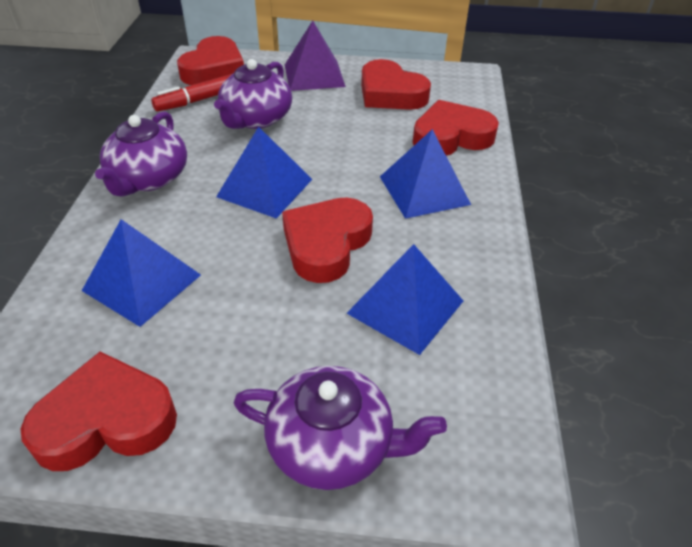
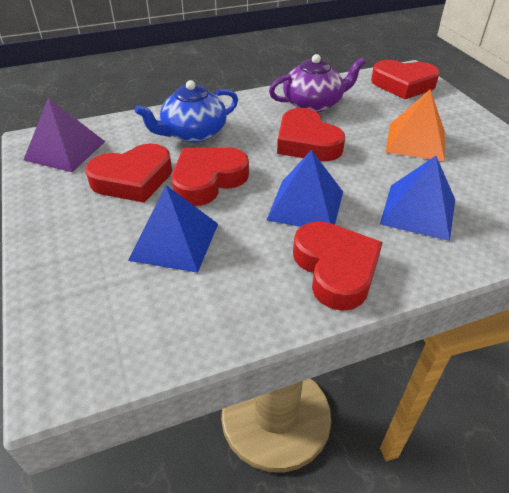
blue pyramid: [82,219,201,327] [216,127,312,219] [347,244,463,355] [380,129,471,219] = 4 -> [128,185,218,273] [267,150,343,227] [380,156,455,241] = 3
blue teapot: none = 0 -> [135,80,238,143] = 1
orange pyramid: none = 0 -> [386,89,445,161] = 1
purple teapot: [95,111,187,197] [214,59,292,129] [234,366,447,490] = 3 -> [269,54,366,113] = 1
red marker: [151,74,232,112] = 1 -> none = 0

